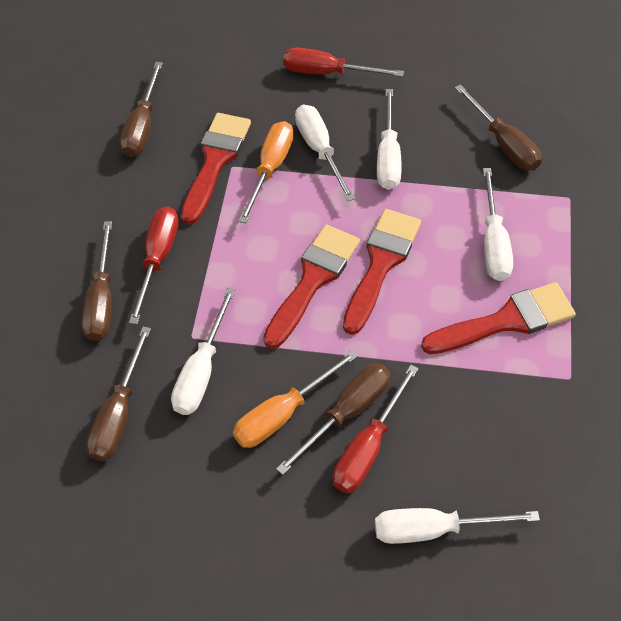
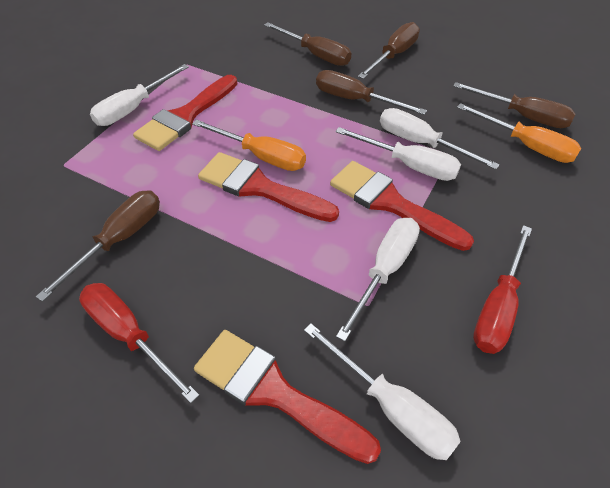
red screwdriver: [129,206,179,325] [283,48,404,77] [333,365,419,493] = 3 -> [79,283,199,403] [473,225,532,354] = 2

